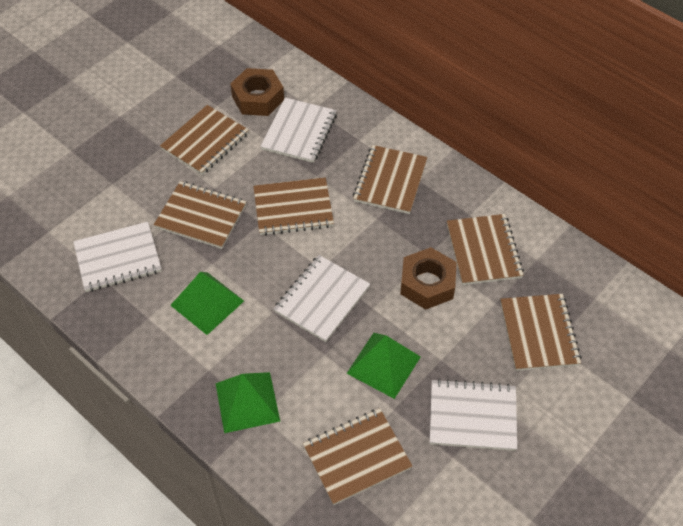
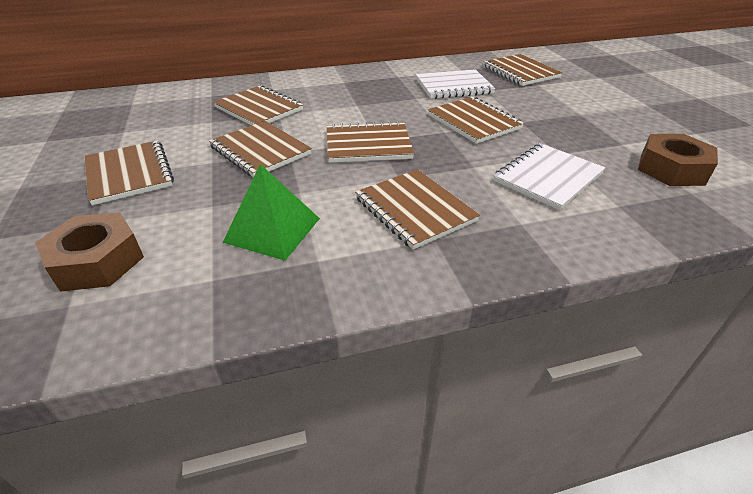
green pyramid: [170,272,244,335] [216,372,280,433] [346,333,421,399] = 3 -> [223,164,320,261] = 1
white notebook: [73,222,162,292] [260,98,337,163] [274,255,370,342] [430,379,517,451] = 4 -> [416,69,495,99] [493,143,605,210] = 2

